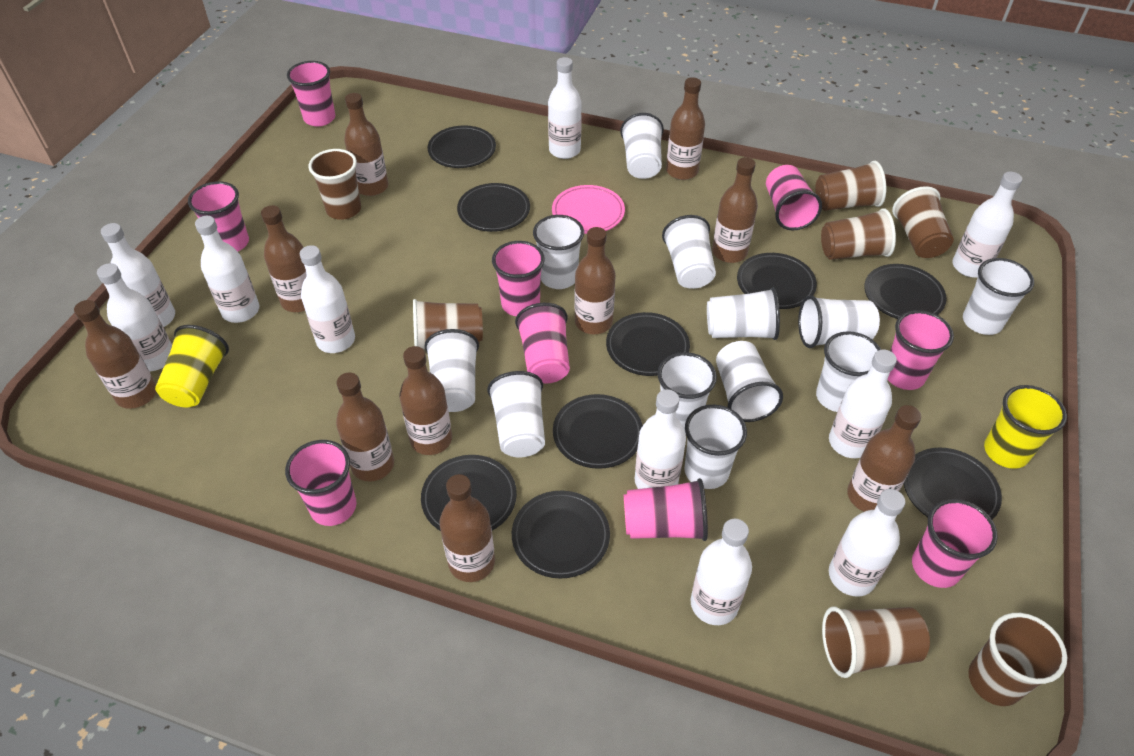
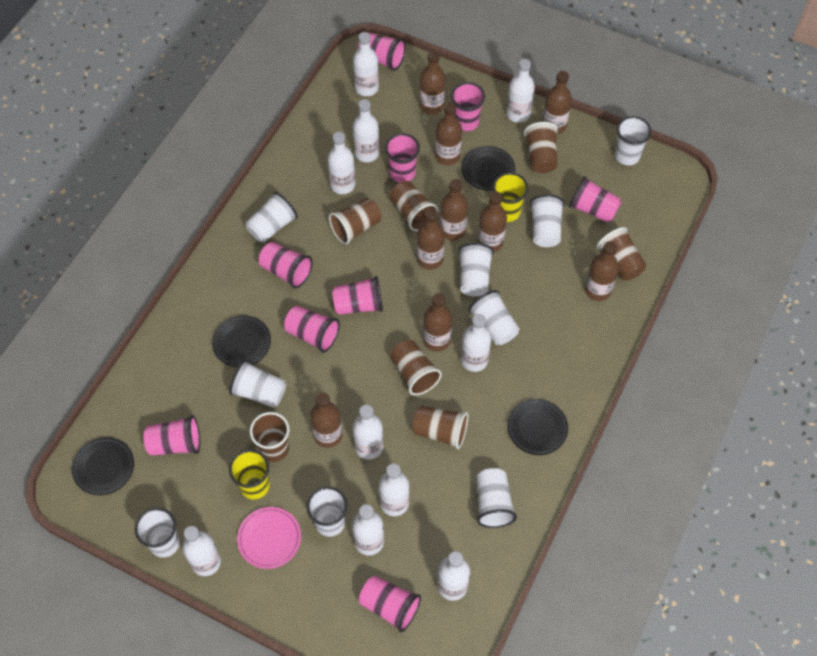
black plate: [421,455,517,531] [427,125,496,168] [457,183,530,232] [512,491,610,579] [553,394,643,469] [606,312,690,376] [737,253,817,309] [864,264,947,319] [904,448,1002,520] = 9 -> [72,437,134,496] [212,315,271,368] [461,146,515,191] [507,399,568,455] = 4
brown bottle: [74,300,156,409] [261,205,307,312] [336,373,394,481] [344,93,388,196] [399,346,452,455] [439,474,495,582] [574,227,616,334] [666,77,705,180] [712,157,758,263] [847,405,921,512] = 10 -> [310,392,342,448] [417,209,445,269] [420,51,445,115] [423,293,452,352] [435,102,462,165] [440,179,468,240] [478,191,507,252] [542,71,572,134] [585,241,619,301] = 9
white cup: [425,329,479,412] [487,371,545,457] [533,215,584,289] [620,113,664,179] [657,352,717,434] [662,215,716,289] [684,404,747,489] [707,288,780,340] [716,341,783,422] [798,295,880,348] [816,331,881,412] [963,258,1034,335] = 12 -> [135,508,180,558] [229,360,286,408] [246,192,298,243] [307,487,348,537] [458,243,494,297] [468,290,519,345] [476,468,517,528] [529,194,564,247] [614,116,652,165] = 9

